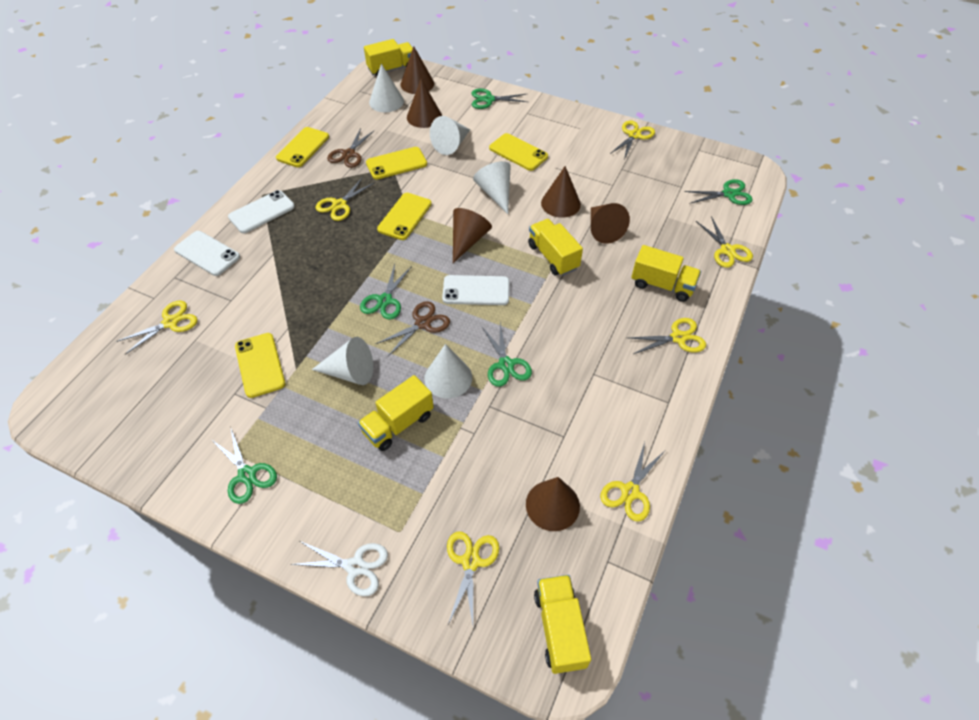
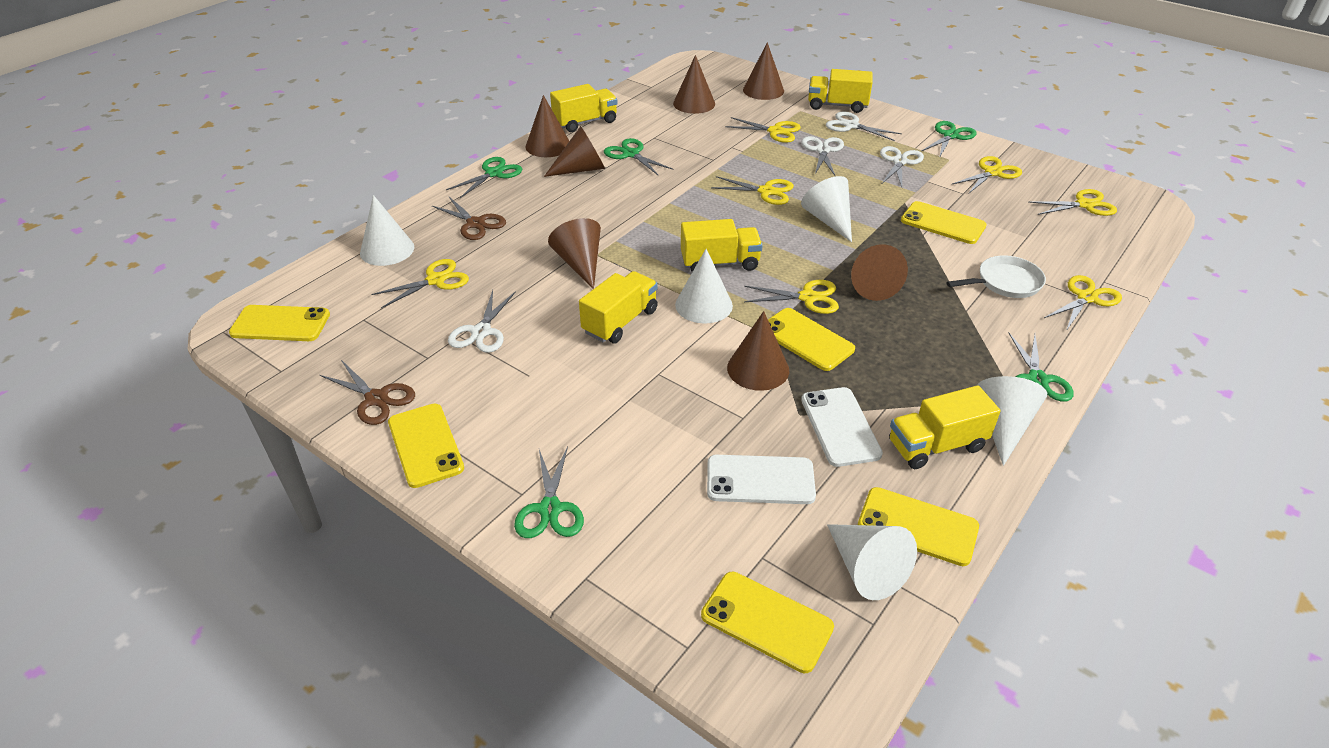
brown cone: [401,46,434,94] [407,79,442,128] [453,208,492,263] [526,477,580,531] [541,166,581,218] [591,203,630,244] = 6 -> [526,95,569,157] [544,126,605,177] [548,218,601,289] [673,55,715,114] [727,311,789,391] [743,42,784,100] [851,244,908,301] = 7
white pan: none = 0 -> [946,255,1046,298] = 1
white phone: [174,231,240,276] [228,190,295,233] [442,275,509,305] = 3 -> [707,455,816,504] [801,387,883,467] = 2
white scissors: [290,541,388,596] = 1 -> [448,290,516,353] [801,136,844,176] [826,112,902,141] [880,146,924,187] = 4
yellow phone: [235,333,285,398] [276,127,329,167] [366,147,427,180] [377,193,432,240] [489,133,548,171] = 5 -> [229,305,330,341] [388,404,464,488] [701,572,834,673] [768,308,855,371] [858,487,979,566] [901,201,987,244] = 6

